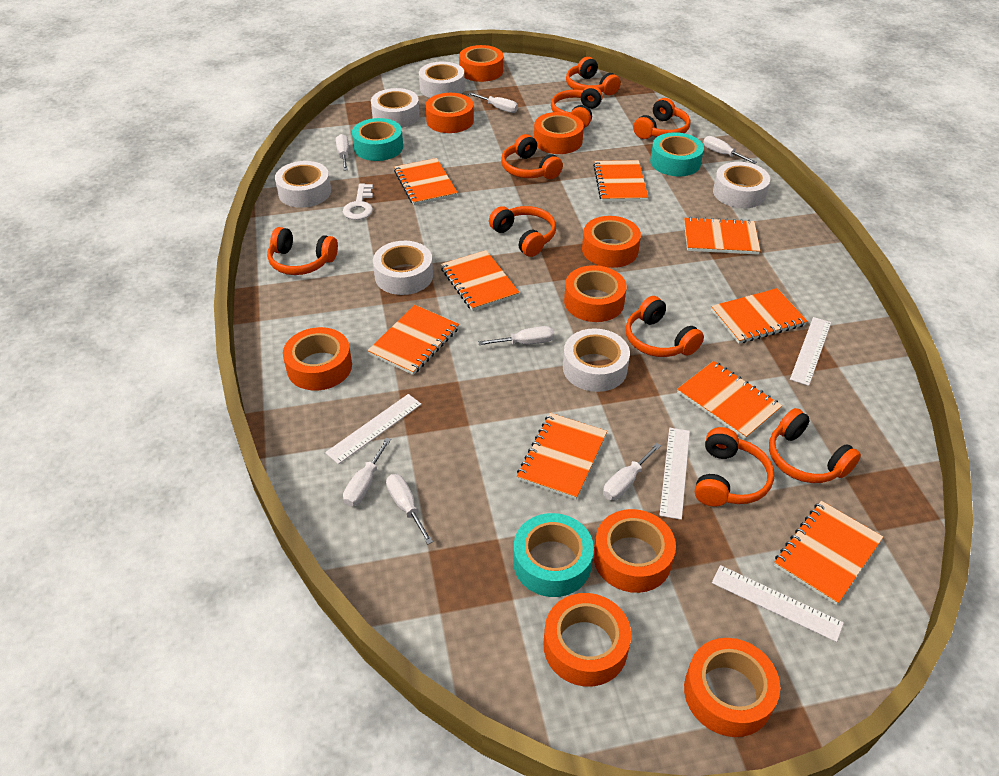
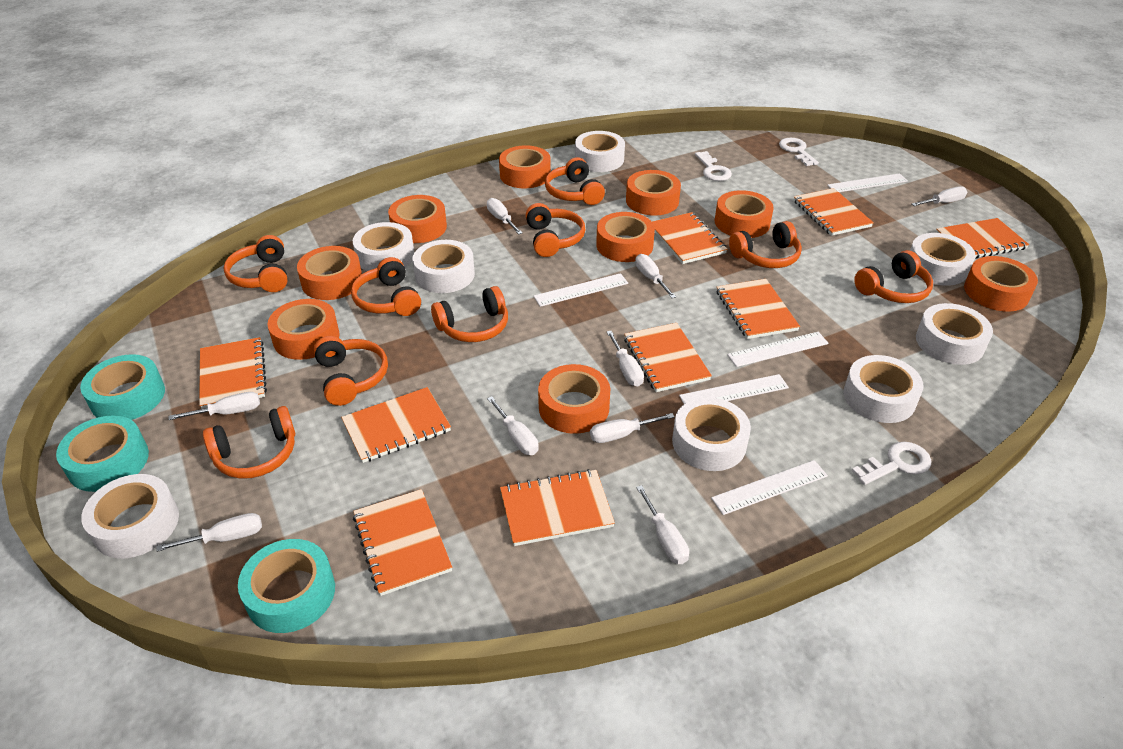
white key: [343,183,373,220] = 1 -> [695,151,732,181] [779,138,819,166] [852,442,931,485] = 3
white ruler: [325,394,422,464] [659,428,690,520] [712,565,844,642] [790,317,831,386] = 4 -> [533,273,628,307] [679,374,789,404] [711,460,828,515] [727,332,829,367] [827,173,908,192] = 5
white screwdriver: [336,134,349,171] [343,438,391,506] [386,474,433,544] [469,92,518,113] [478,326,554,345] [603,443,661,500] [703,136,757,164] = 7 -> [157,513,262,552] [169,392,260,420] [487,198,522,234] [487,396,539,455] [590,413,675,443] [607,331,644,386] [635,254,676,298] [636,485,689,564] [912,187,967,206] = 9
white tape: [275,161,331,208] [371,88,420,128] [373,241,433,295] [419,61,465,98] [563,328,630,392] [713,162,770,208] = 6 -> [81,474,179,558] [353,222,414,271] [413,240,475,293] [575,131,625,172] [672,397,751,471] [844,355,924,423] [910,233,975,286] [916,303,993,365] = 8

